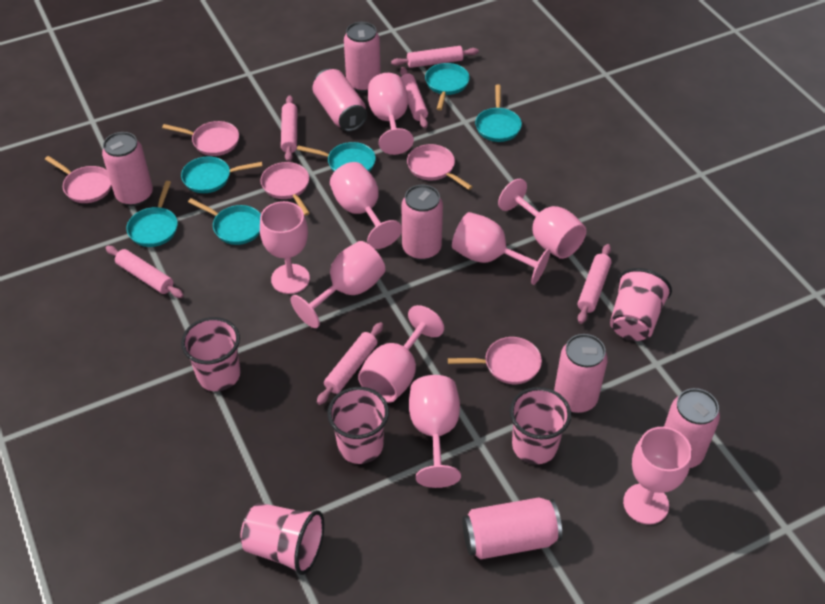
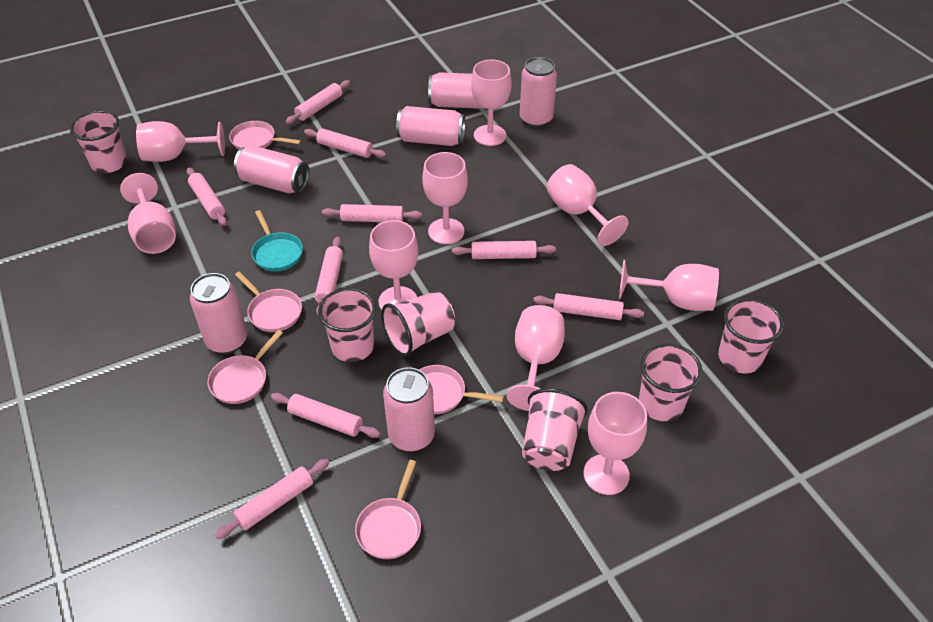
pink can: [102,132,153,206] [312,69,367,131] [344,22,381,92] [402,185,443,261] [462,497,562,559] [554,334,608,413] [664,388,720,468] = 7 -> [190,273,248,354] [234,145,309,193] [383,367,435,452] [396,106,465,146] [428,72,485,109] [520,57,557,128] = 6
pink cup: [181,317,241,391] [240,503,324,575] [327,387,389,464] [510,387,571,464] [610,268,672,341] = 5 -> [70,110,127,173] [318,288,376,362] [381,291,455,357] [522,388,588,471] [639,343,703,421] [718,298,784,374] = 6
pink rolling pin: [106,246,184,298] [281,95,297,162] [317,322,383,405] [391,46,479,68] [400,67,428,128] [577,244,612,324] = 6 -> [187,168,227,226] [215,459,329,539] [271,393,380,438] [286,80,350,124] [304,128,386,158] [315,237,343,315] [322,204,422,222] [452,241,556,259] [533,293,644,320] = 9
turquoise pan: [126,181,178,247] [181,156,263,193] [188,198,261,245] [297,142,376,172] [425,63,470,110] [475,85,522,142] = 6 -> [251,210,303,271] = 1

